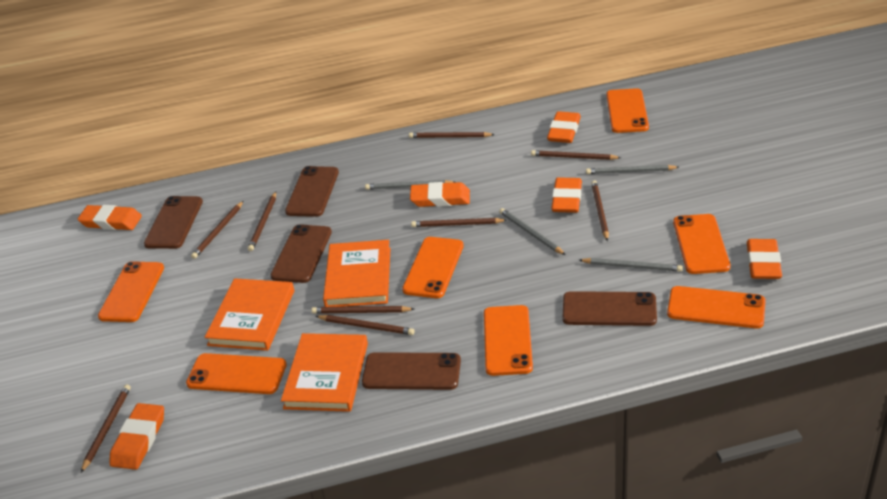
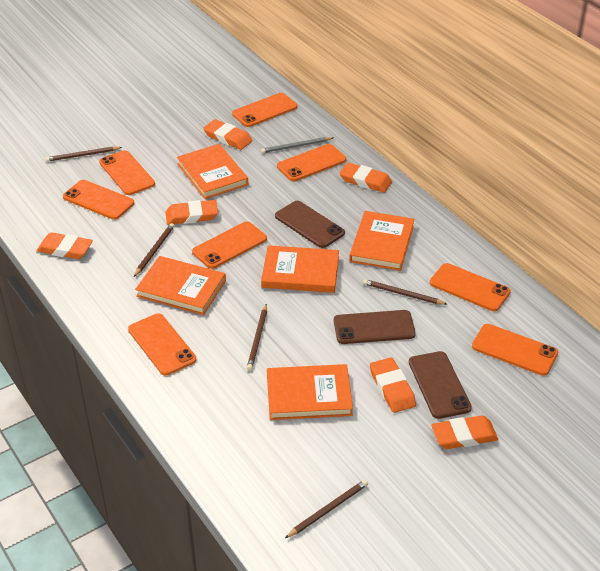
brown pencil: [81,384,131,473] [191,201,243,259] [248,192,276,251] [311,306,414,314] [316,315,414,335] [409,132,495,138] [411,218,507,227] [531,150,621,160] [591,180,609,241] = 9 -> [45,147,122,162] [134,223,174,277] [247,304,267,371] [285,479,368,538] [363,279,448,305] = 5
brown phone: [144,196,203,249] [271,224,332,283] [285,166,339,217] [362,352,461,390] [563,291,657,326] = 5 -> [275,201,345,248] [334,310,416,344] [409,351,472,419] = 3
grey pencil: [365,180,455,190] [499,208,565,255] [580,258,683,272] [586,165,679,174] = 4 -> [261,137,333,153] = 1
orange book: [205,278,294,351] [281,333,368,412] [323,240,391,307] = 3 -> [135,256,226,315] [177,144,248,199] [261,245,339,293] [267,364,353,420] [349,211,414,271] = 5
orange phone: [98,261,164,322] [186,353,287,394] [402,237,464,298] [484,305,533,376] [606,88,649,133] [667,286,766,329] [673,214,730,274] = 7 -> [63,180,135,220] [99,150,155,195] [128,313,196,376] [192,221,267,269] [232,93,297,127] [277,144,346,181] [430,263,511,311] [472,324,558,376] = 8

